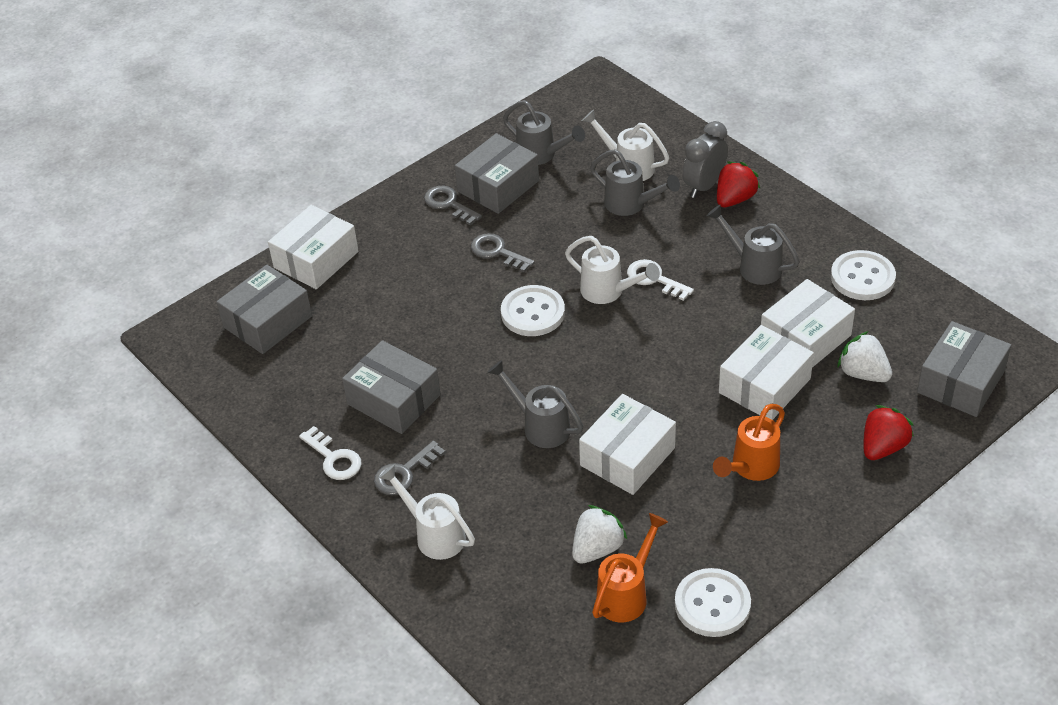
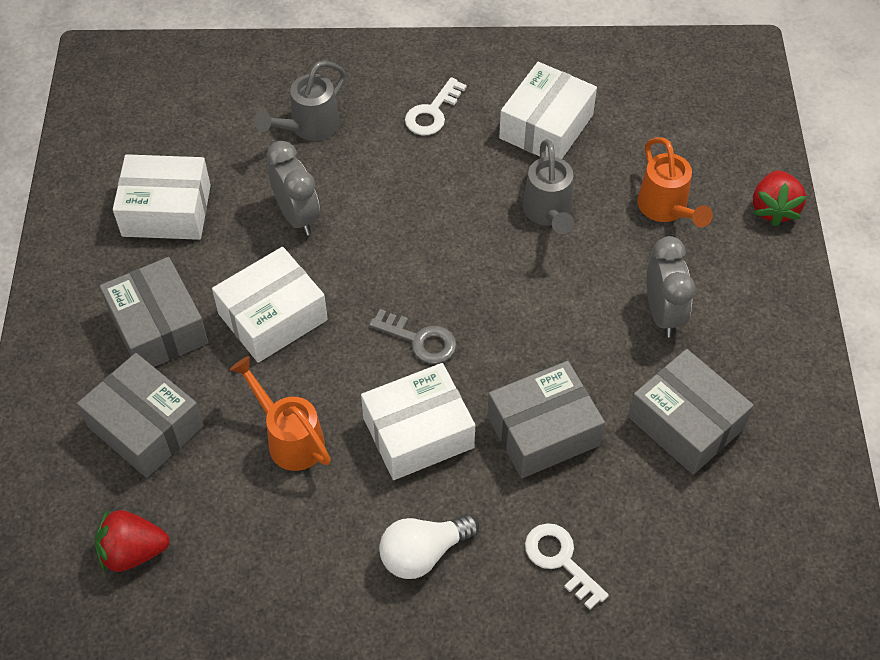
grey clock: [682,121,728,198] = 1 -> [266,141,320,236] [647,236,695,338] = 2
grey key: [374,441,445,495] [424,186,482,225] [471,233,535,272] = 3 -> [369,309,457,364] = 1
grey watering can: [487,360,583,448] [503,100,585,165] [590,149,680,216] [707,205,800,285] = 4 -> [254,61,346,141] [522,140,574,234] = 2
white button: [501,285,565,336] [675,568,751,637] [831,250,896,300] = 3 -> none = 0
white light bulb: none = 0 -> [379,515,479,579] = 1
white strawberry: [572,505,628,564] [837,331,892,382] = 2 -> none = 0
white watering can: [378,465,475,560] [565,236,660,304] [582,110,669,181] = 3 -> none = 0

